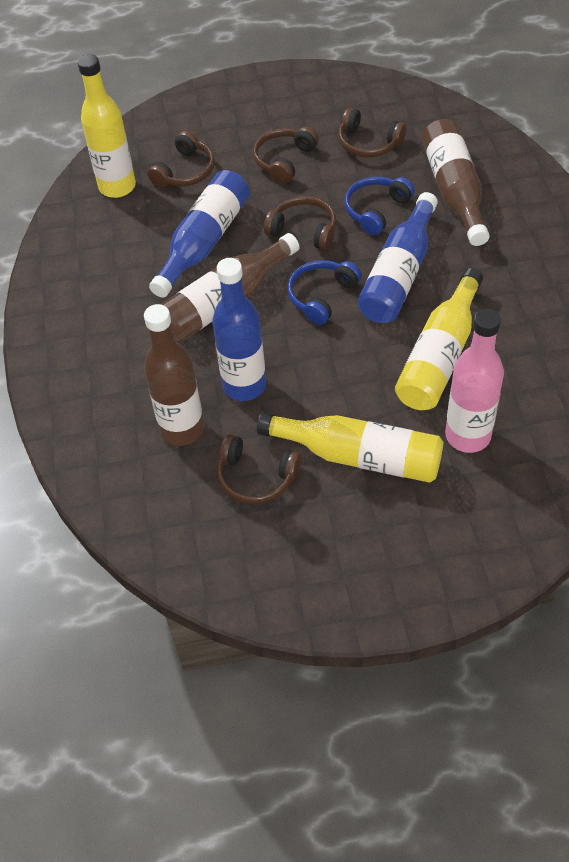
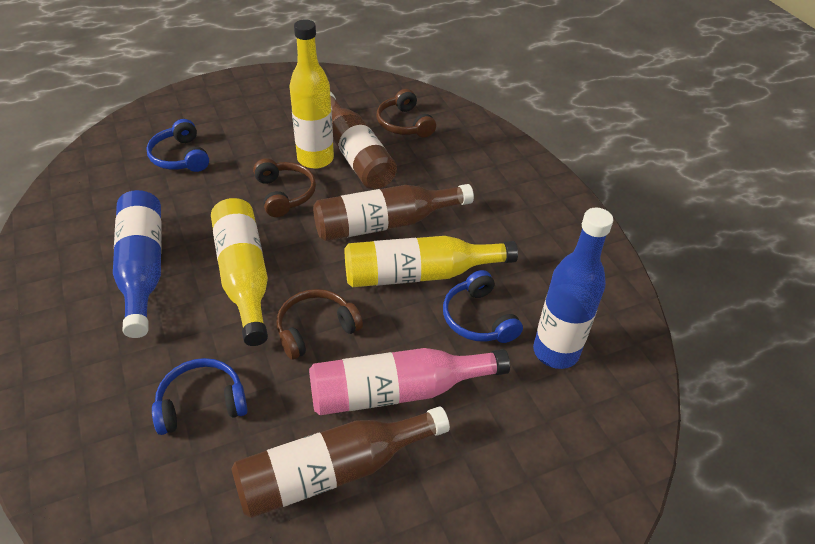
blue bottle: [149,170,250,298] [212,258,266,401] [357,192,438,323] = 3 -> [113,190,161,338] [533,208,613,369] = 2
blue headphones: [288,260,362,325] [345,176,415,235] = 2 -> [146,119,209,172] [152,358,248,435] [443,270,523,343] = 3
brown headphones: [148,131,215,188] [217,434,302,504] [253,127,319,184] [264,196,336,250] [338,108,407,158] = 5 -> [253,158,316,217] [277,289,363,360] [377,89,436,137] = 3

